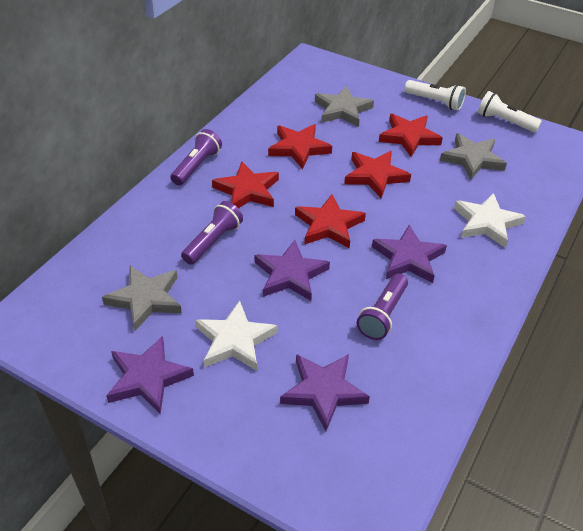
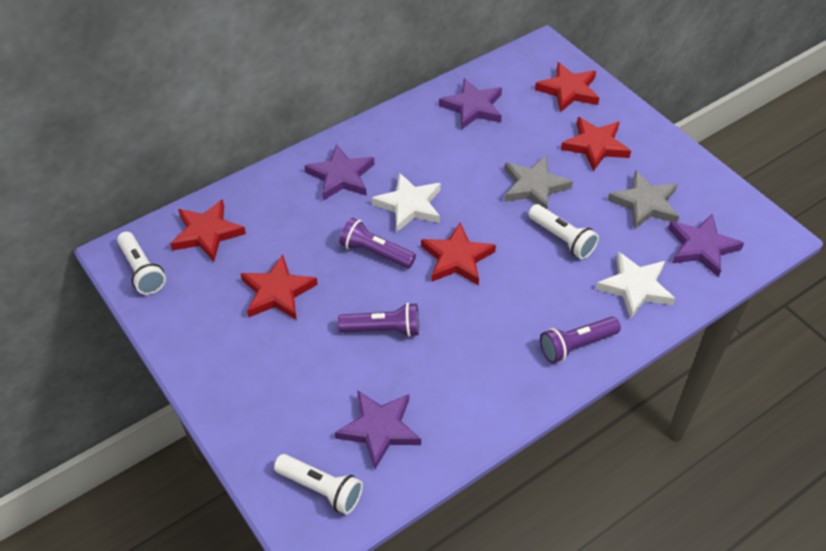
grey star: [102,266,182,331] [315,86,374,127] [440,133,507,180] = 3 -> [504,156,573,209] [608,170,679,229] = 2
white flashlight: [405,80,466,111] [478,91,542,132] = 2 -> [117,232,166,295] [274,454,363,514] [528,204,599,259] = 3

